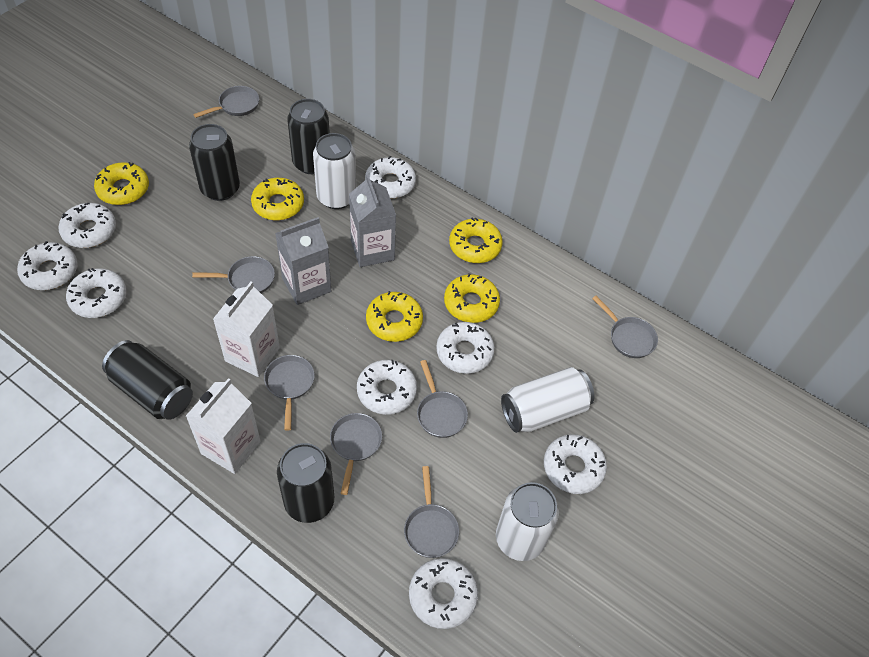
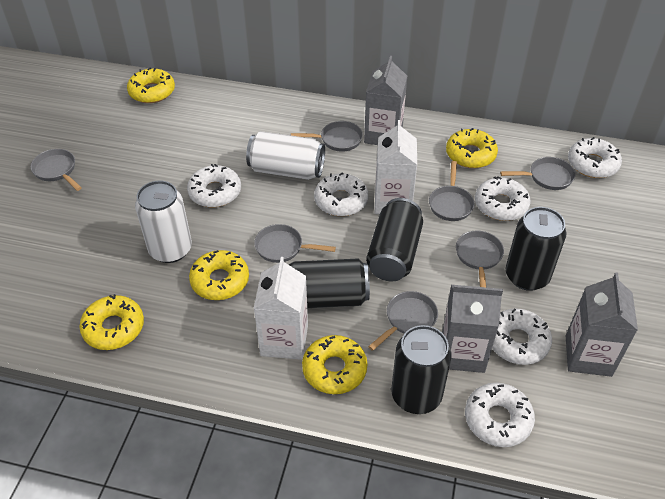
grey carton: [275,217,331,305] [349,174,396,267] = 2 -> [364,56,407,145] [442,285,503,373] [566,272,638,377] = 3
white can: [313,133,356,209] [496,482,559,561] [501,367,595,433] = 3 -> [135,180,192,263] [246,131,325,180] = 2
white donut: [17,241,78,290] [58,203,116,248] [66,268,127,318] [357,360,417,415] [365,156,416,199] [409,558,478,629] [436,322,495,374] [544,434,607,494] = 8 -> [187,164,241,207] [314,172,368,216] [465,383,535,447] [475,176,531,221] [492,309,552,365] [568,137,622,178] = 6

